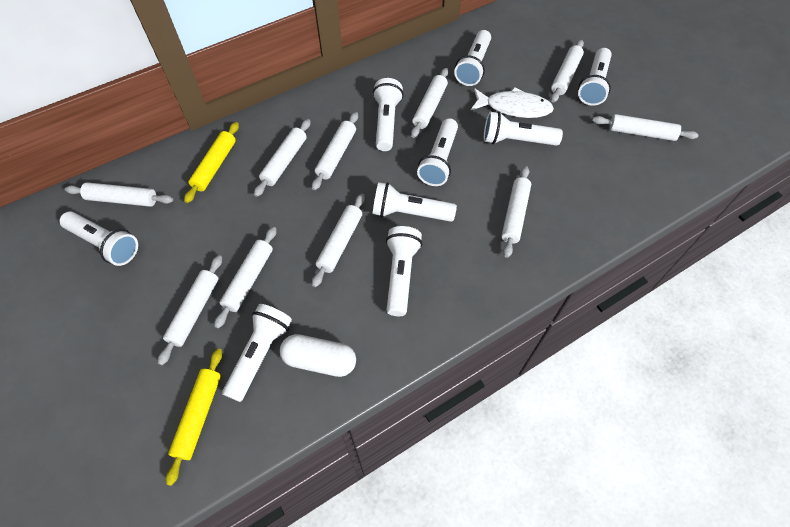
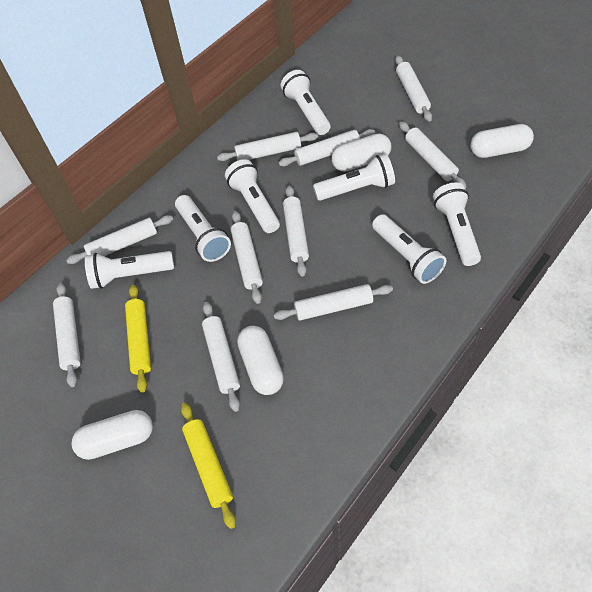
white capsule: [280,334,356,377] = 1 -> [71,410,153,460] [237,326,284,395] [331,133,391,172] [470,124,534,158] = 4
white fish: [471,87,554,118] = 1 -> none = 0
white flashlight: [59,211,138,266] [222,304,292,402] [373,78,404,151] [373,182,457,222] [386,226,422,316] [417,118,458,186] [454,30,491,86] [484,111,563,146] [578,48,612,106] = 9 -> [85,251,174,289] [175,195,231,262] [225,159,280,233] [281,70,331,135] [313,154,395,201] [372,214,446,284] [433,183,481,266] = 7

